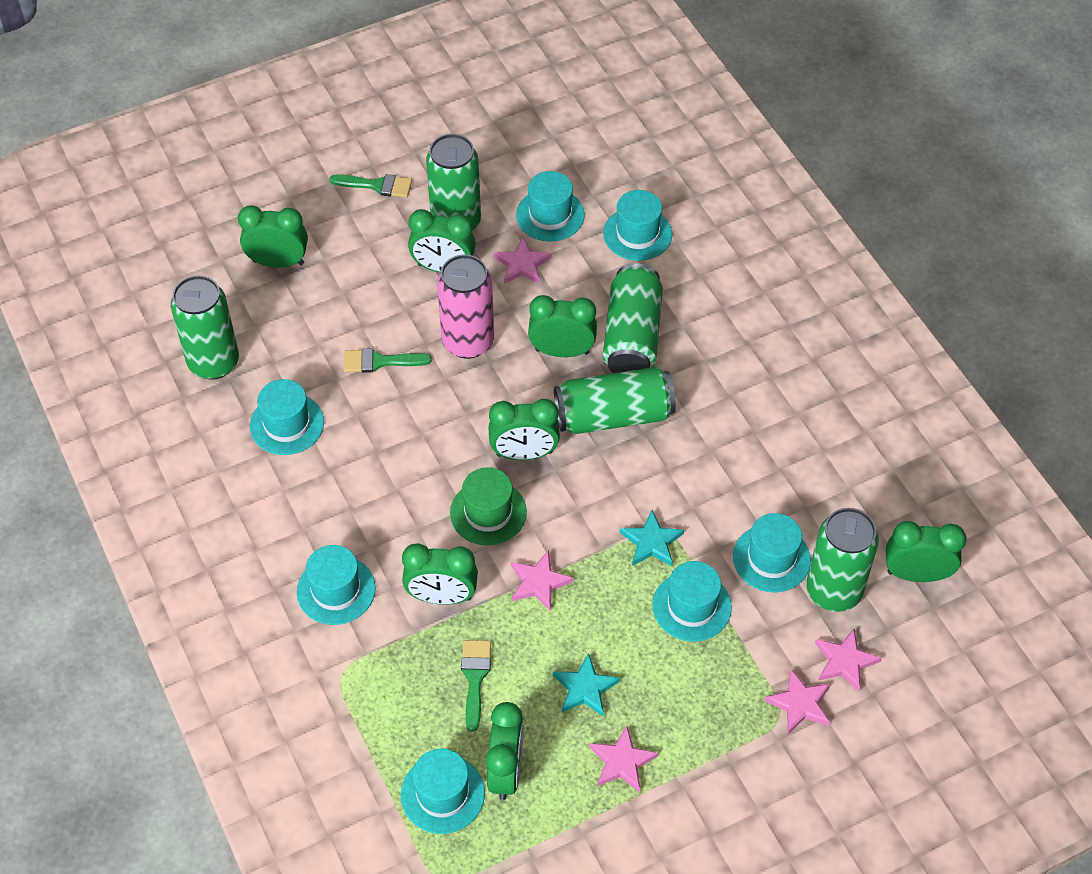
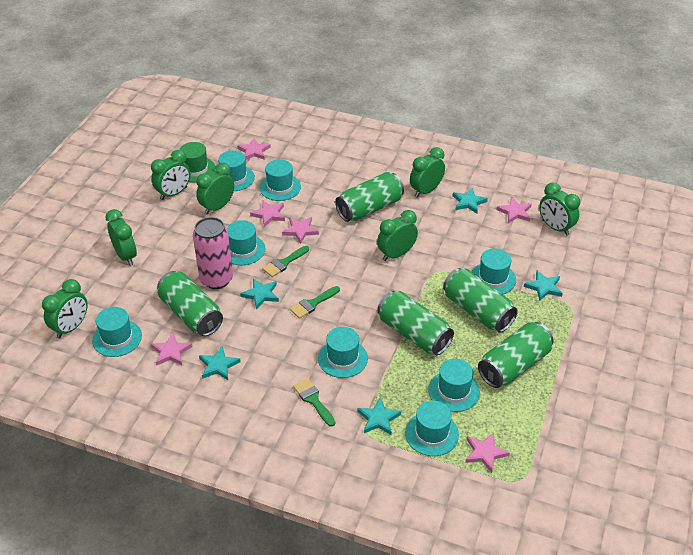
pink star: [493,237,552,284] [511,550,574,611] [589,726,658,792] [764,669,830,734] [815,629,882,692] = 5 -> [151,333,193,366] [237,138,271,160] [250,201,285,227] [282,217,319,244] [465,432,510,473] [496,197,532,223] = 6
turquoise hat: [250,379,324,455] [297,545,376,625] [401,749,485,834] [516,171,585,242] [603,190,672,261] [652,561,732,642] [733,513,811,592] = 7 -> [92,307,142,357] [218,150,255,191] [227,220,266,265] [259,159,301,201] [318,327,368,378] [405,401,459,456] [428,359,480,412] [471,249,516,294] = 8
turquoise star: [553,653,620,717] [620,510,684,566] = 2 -> [199,346,241,380] [240,278,279,309] [357,398,401,435] [452,188,488,214] [524,271,563,301] = 5

